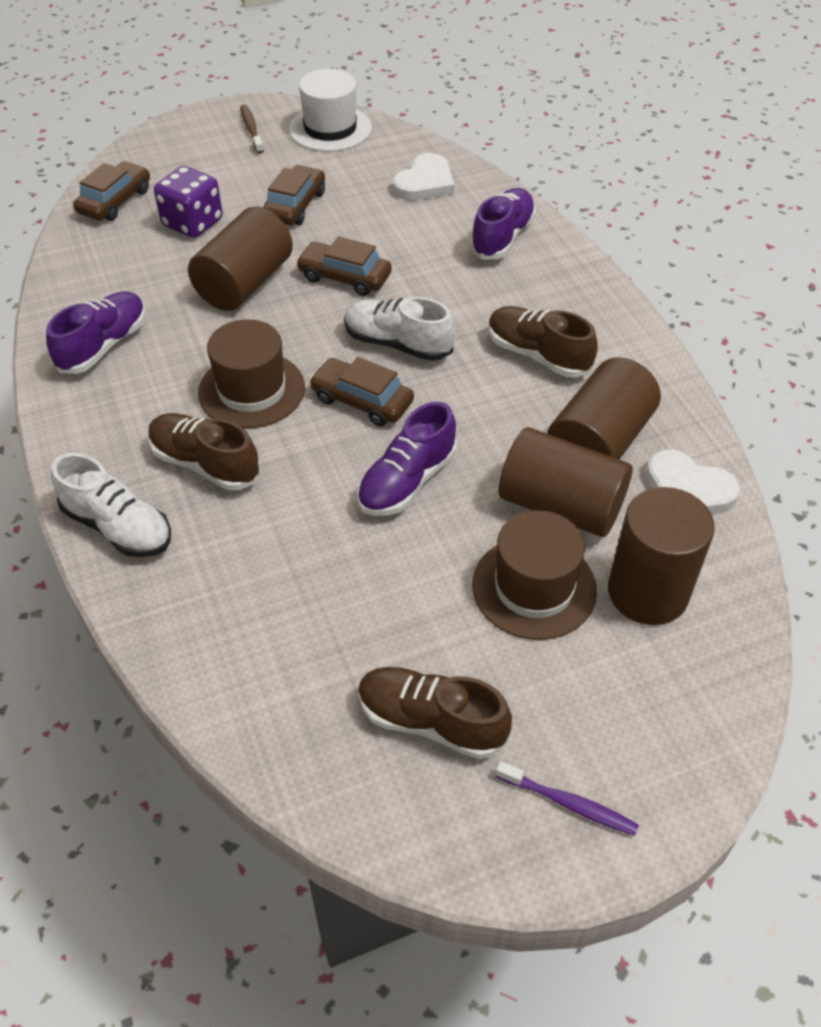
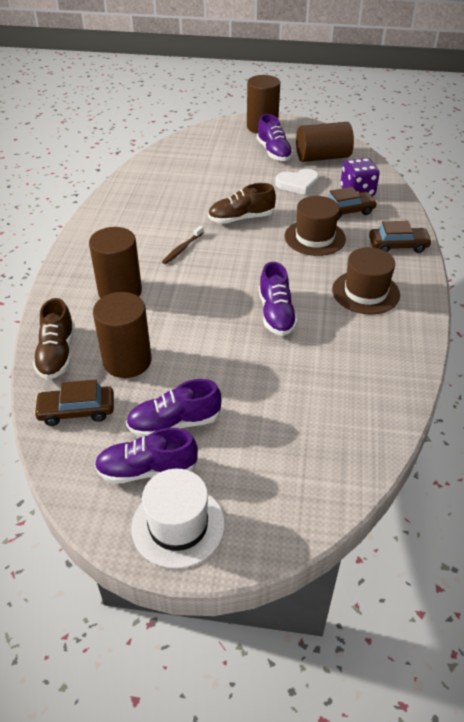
brown car: [73,161,150,221] [263,165,325,225] [296,236,392,296] [309,357,414,426] = 4 -> [34,380,114,426] [327,187,377,220] [369,221,432,253] = 3
brown shoe: [148,413,260,490] [358,667,512,759] [488,306,598,377] = 3 -> [33,298,75,380] [208,183,276,224] = 2
purple shoe: [46,291,146,374] [357,402,457,516] [470,188,536,260] = 3 -> [94,428,198,484] [126,379,221,437] [257,114,293,161] [259,262,298,336] = 4
purple toothbrush: [496,761,639,836] = 1 -> none = 0
white heart: [393,153,454,200] [645,449,740,514] = 2 -> [275,169,319,195] = 1
white shoe: [51,453,171,557] [344,297,455,361] = 2 -> none = 0

